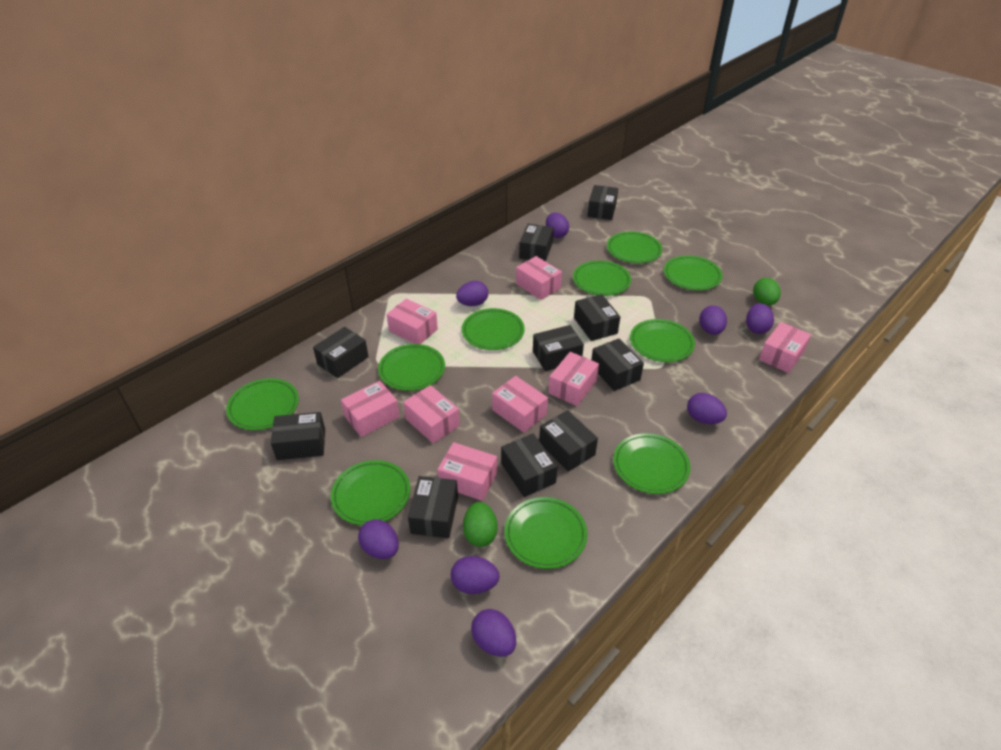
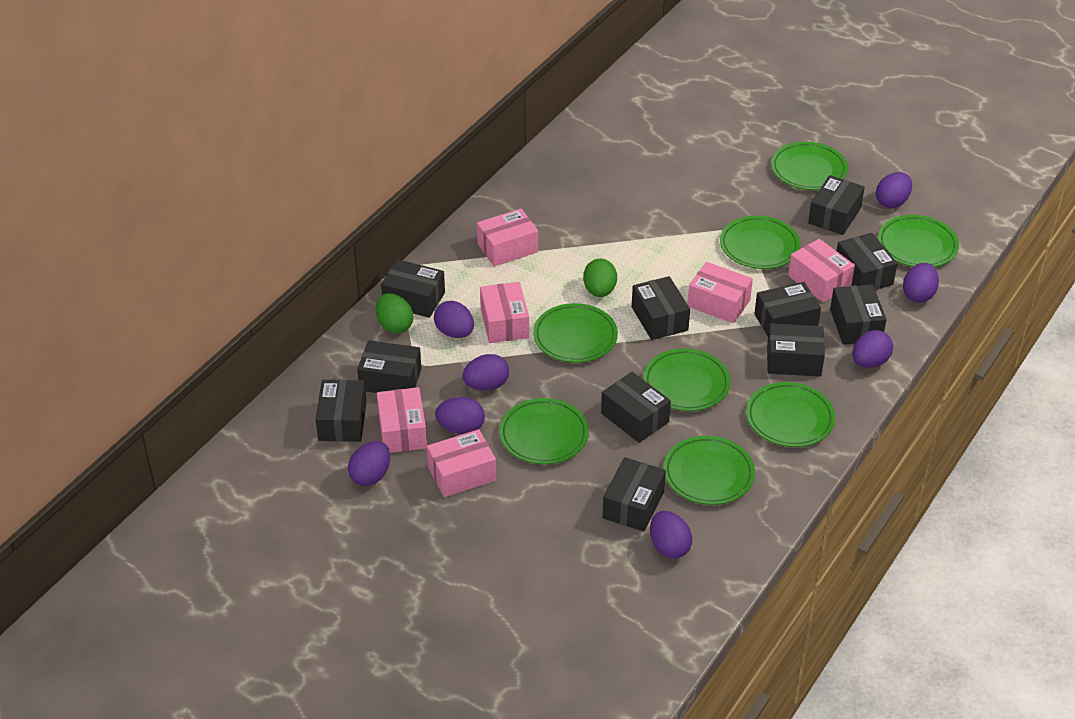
black box: [271,412,325,460] [313,327,369,378] [408,476,458,538] [501,434,558,497] [519,224,553,262] [533,325,584,371] [539,410,598,472] [574,294,620,341] [587,185,618,220] [591,339,644,391] = 10 -> [316,380,367,442] [357,340,421,393] [381,259,445,318] [601,372,671,443] [603,457,666,532] [632,276,690,340] [754,282,821,336] [767,323,825,377] [808,175,865,235] [830,284,887,345] [837,233,898,290] = 11
green plate: [226,378,299,430] [331,460,410,525] [378,344,445,391] [462,308,525,350] [504,497,587,569] [573,260,631,296] [607,231,662,263] [613,433,690,494] [630,319,695,362] [664,255,722,290] = 10 -> [499,398,589,464] [533,303,618,363] [644,349,731,411] [663,436,755,505] [720,216,800,269] [746,382,835,447] [771,142,848,190] [878,215,959,267] = 8
pink box: [341,381,400,437] [387,299,438,344] [403,385,460,443] [437,442,497,501] [492,376,548,433] [516,256,562,300] [548,352,599,406] [759,322,811,373] = 8 -> [377,387,427,453] [427,429,496,497] [477,209,538,266] [480,282,529,343] [687,262,753,323] [788,239,855,302] = 6

